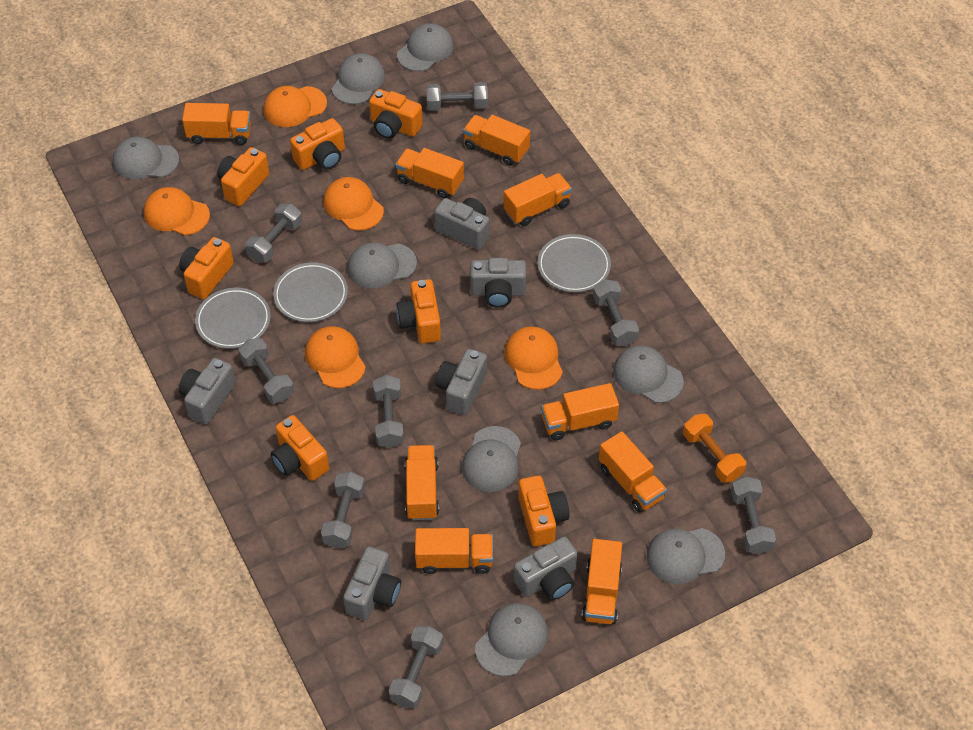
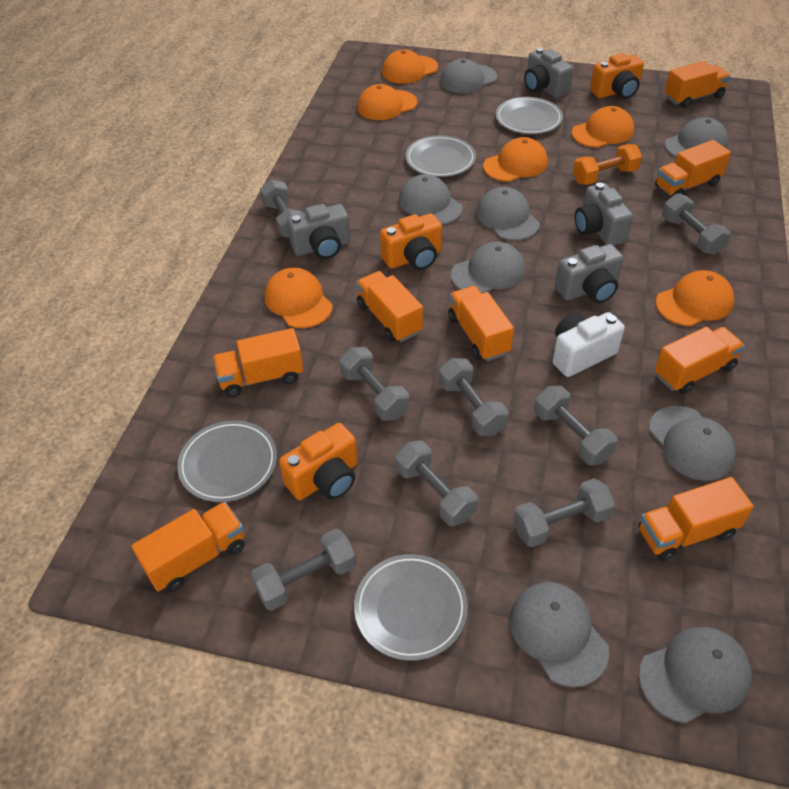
grey camera: [179,358,236,424] [343,546,401,620] [435,198,490,250] [436,349,487,415] [470,258,526,308] [514,537,578,600] = 6 -> [287,204,350,259] [524,48,573,98] [555,244,623,303] [575,182,633,246] = 4
grey plate: [195,288,271,349] [273,262,348,322] [537,234,611,293] = 3 -> [177,420,277,502] [354,554,468,661] [406,135,476,177] [496,97,563,134] = 4
orange camera: [179,237,234,299] [217,147,269,206] [271,415,329,481] [290,118,345,170] [369,89,423,139] [396,279,441,343] [518,475,570,546] = 7 -> [279,423,358,500] [380,213,442,270] [590,53,644,99] = 3
orange cap: [144,187,210,236] [263,86,327,127] [305,326,366,388] [323,177,384,231] [505,326,563,390] = 5 -> [264,268,333,328] [357,84,417,120] [382,49,438,84] [483,137,548,182] [572,106,634,148] [656,270,734,326] = 6
orange truck: [182,103,251,145] [395,148,464,198] [405,445,439,520] [415,528,493,574] [463,115,530,166] [503,173,572,226] [541,383,619,440] [582,539,622,624] [599,431,667,513] = 9 -> [131,502,245,592] [213,328,304,397] [356,271,423,342] [448,286,514,361] [638,477,754,561] [655,140,731,197] [655,327,745,394] [665,61,731,108] = 8
white camera: none = 0 -> [553,312,625,377] = 1

